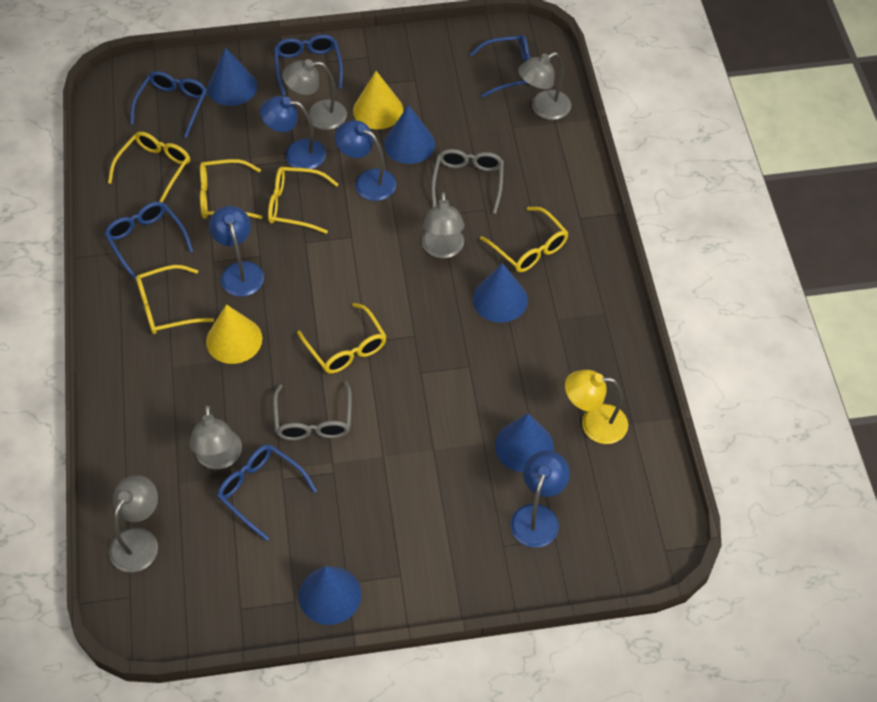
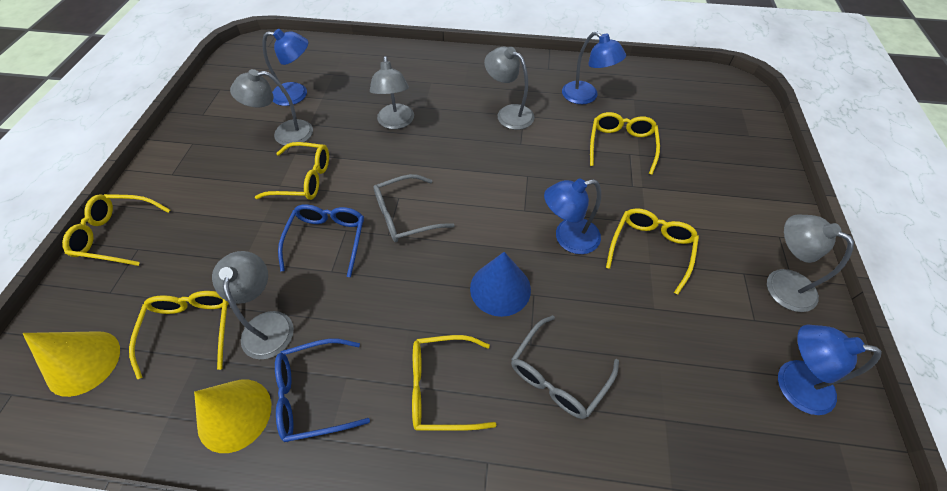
blue cone: [207,47,257,106] [299,566,361,625] [384,105,435,164] [473,263,528,323] [495,413,554,472] = 5 -> [470,252,531,317] = 1
blue glasses: [104,202,193,281] [130,71,207,138] [217,445,317,541] [274,34,343,96] [470,35,530,97] = 5 -> [275,339,370,442] [278,204,364,277] = 2
yellow lamp: [565,370,628,444] = 1 -> none = 0

